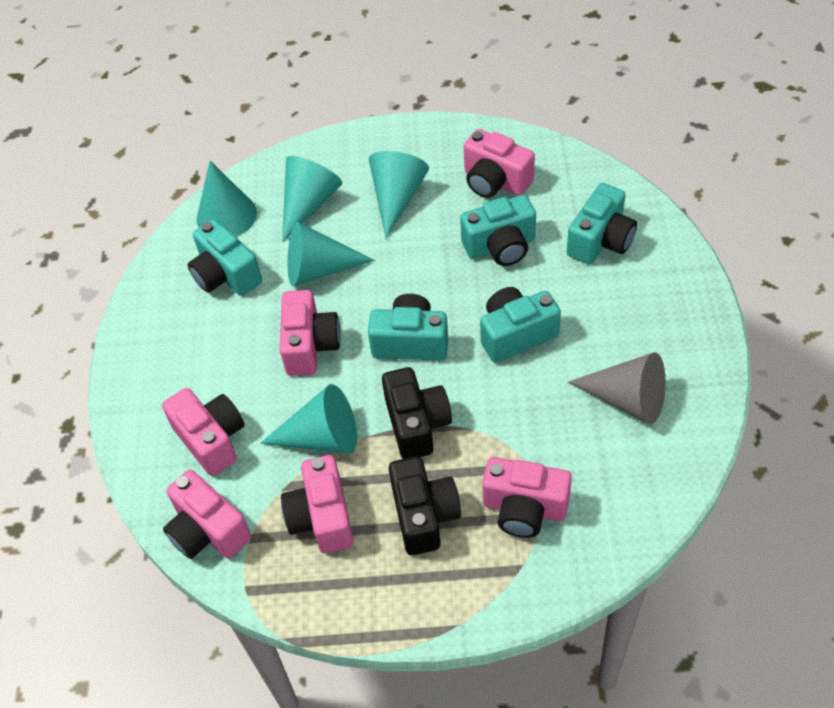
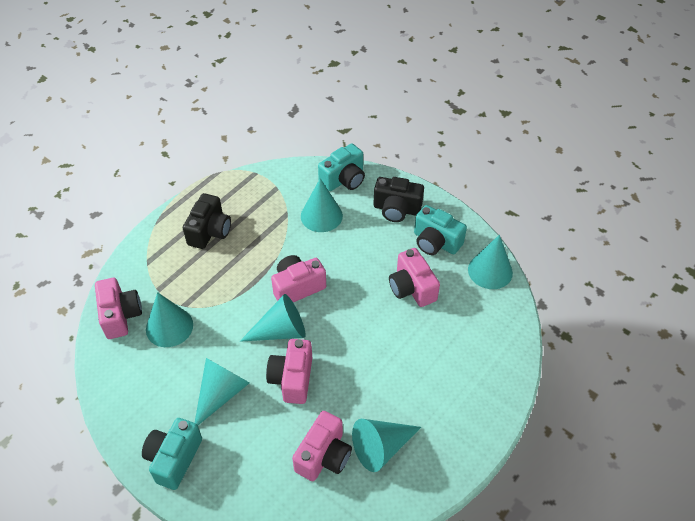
grey cone: [568,352,666,424] = 1 -> none = 0
pink camera: [162,388,244,476] [163,470,251,559] [279,290,341,376] [281,455,354,553] [464,129,535,198] [482,457,572,538] = 6 -> [95,278,142,339] [266,339,312,404] [271,255,326,302] [292,411,352,481] [389,248,440,307] = 5
turquoise camera: [188,219,262,296] [368,294,448,360] [460,195,536,266] [480,287,561,363] [567,183,637,264] = 5 -> [142,418,202,490] [318,143,365,191] [414,205,467,255] = 3
turquoise cone: [197,161,257,237] [260,384,357,453] [282,156,342,242] [288,222,375,286] [369,151,429,238] = 5 -> [146,292,193,347] [195,358,250,425] [240,294,306,342] [301,179,343,232] [352,419,421,472] [468,235,513,289] = 6

